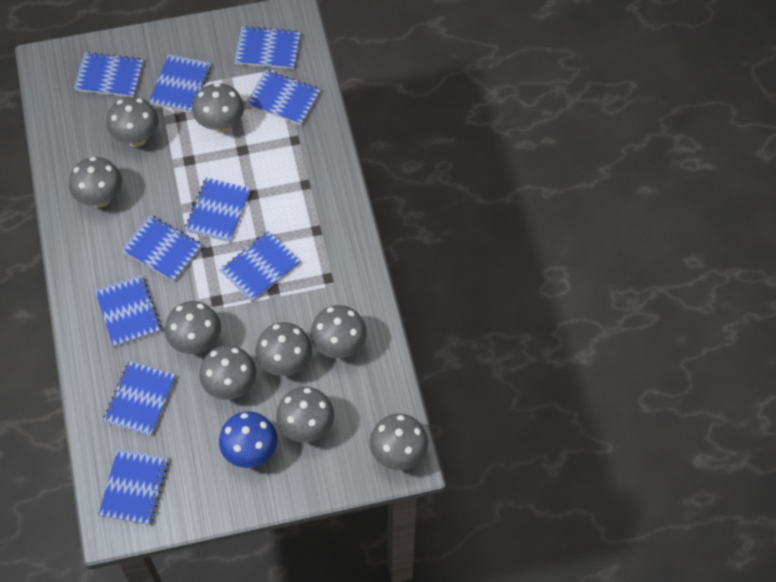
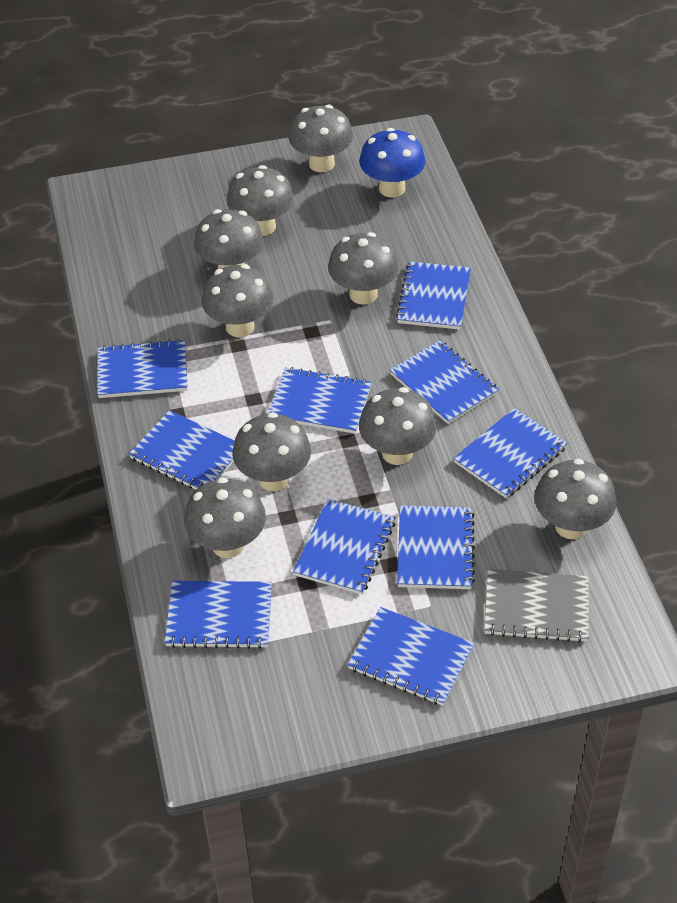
grey notebook: none = 0 -> [484,569,589,643] = 1

